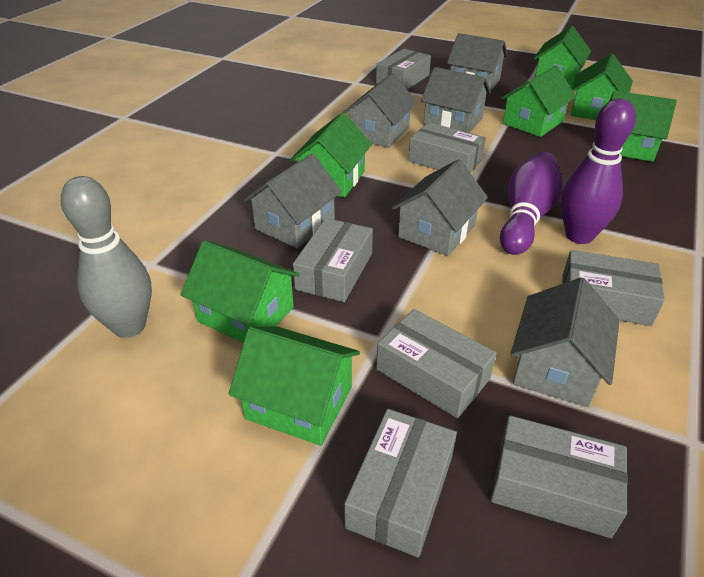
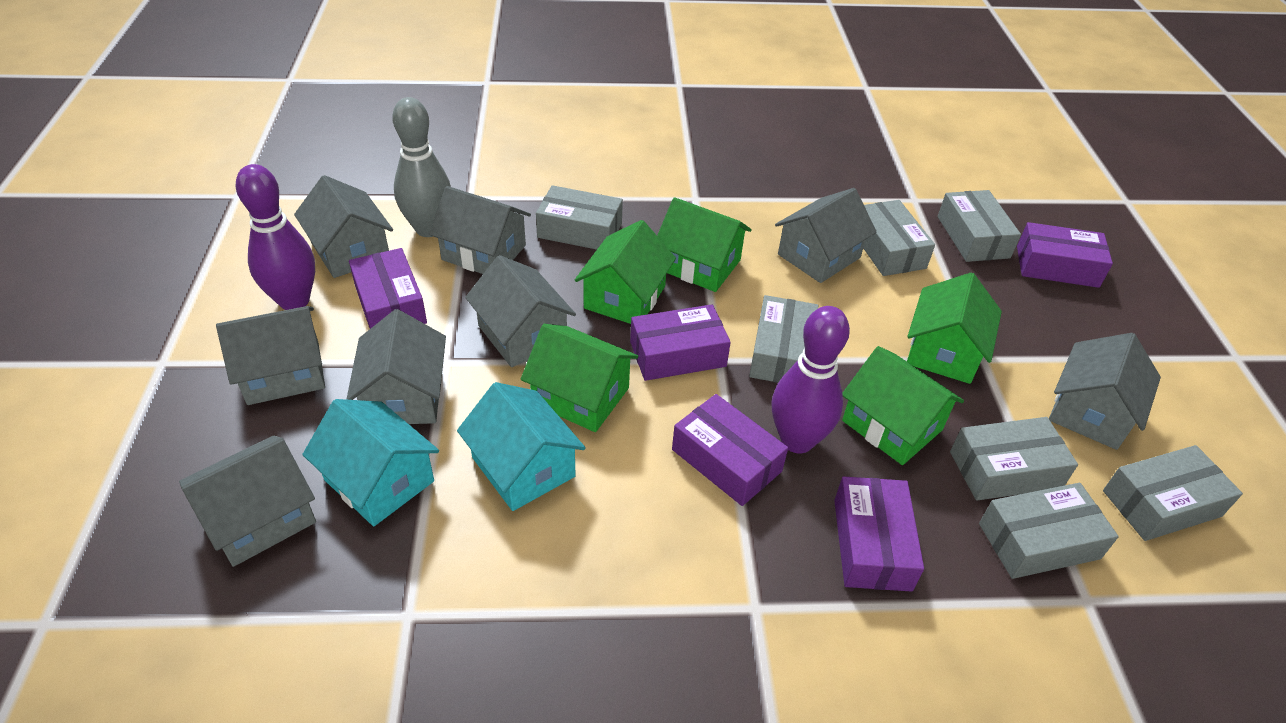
green house: [181,240,300,343] [228,326,360,446] [290,112,372,197] [501,66,576,137] [534,26,591,88] [571,54,633,120] [610,91,677,162] = 7 -> [521,324,638,432] [575,220,676,324] [657,197,752,292] [842,346,964,465] [907,273,1002,384] = 5
grey house: [244,153,342,248] [343,73,417,148] [392,159,488,256] [421,67,491,133] [447,33,508,91] [510,277,620,407] = 6 -> [179,436,316,567] [216,306,325,405] [294,175,393,278] [346,309,446,424] [429,186,531,274] [465,255,576,367] [775,188,877,283] [1049,333,1161,450] = 8
purple box: none = 0 -> [349,248,427,329] [630,304,731,381] [672,394,788,506] [834,476,924,592] [1017,222,1113,288] = 5
turquoise house: none = 0 -> [302,399,439,526] [457,382,586,511] = 2

